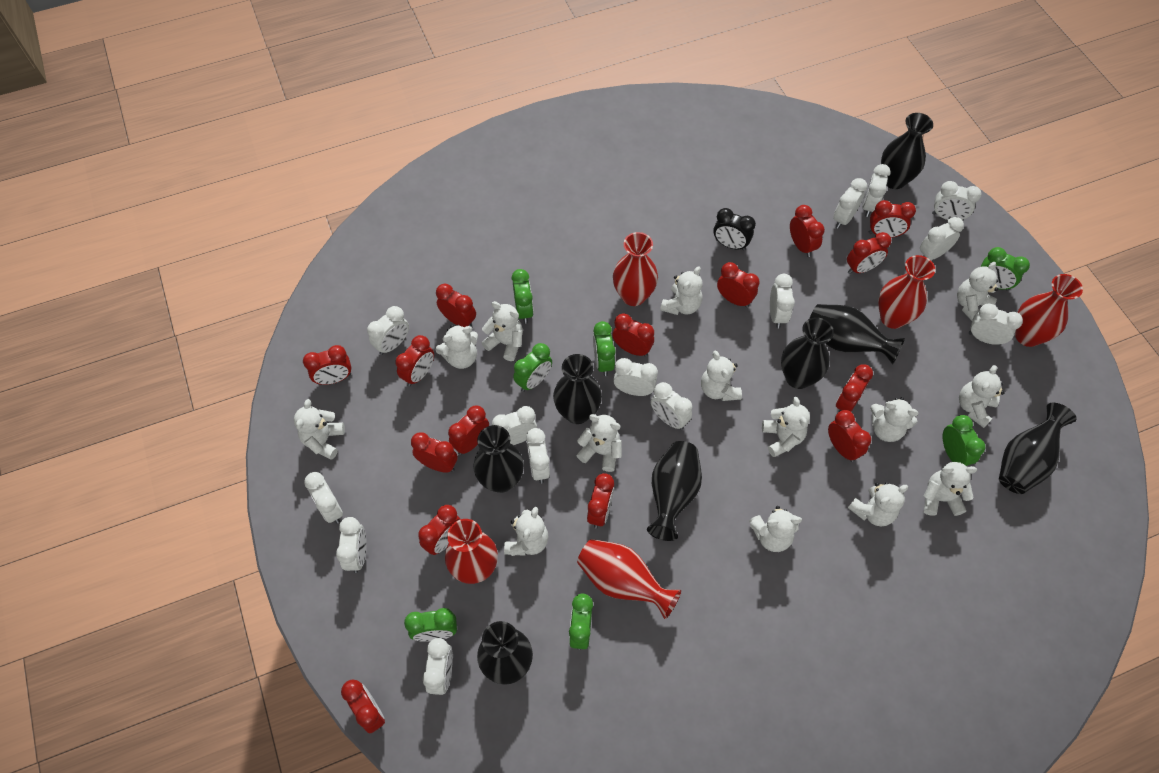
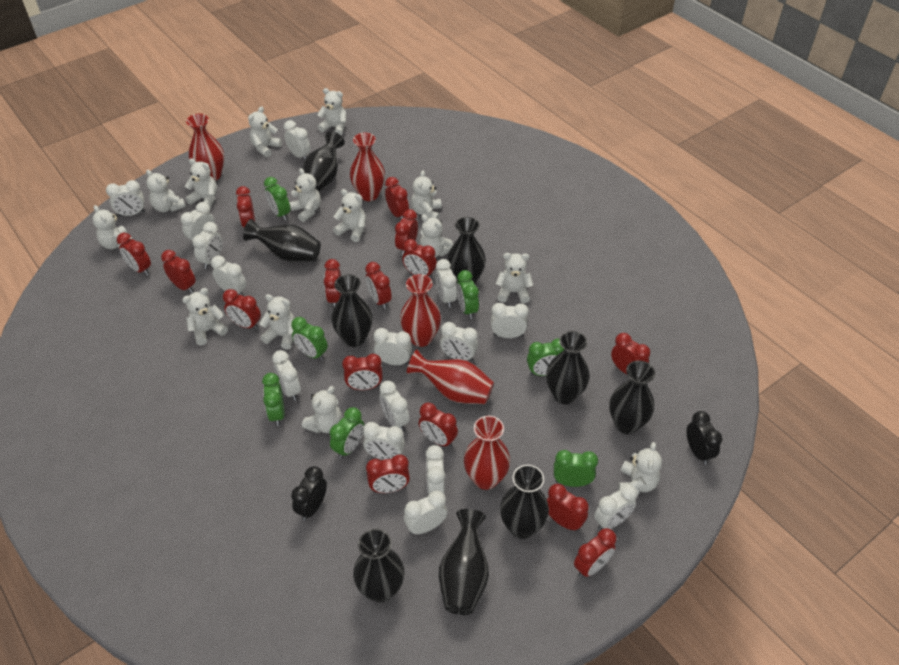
black clock: [713,208,756,251] = 1 -> [291,466,327,521] [686,411,722,465] = 2
black vase: [473,425,524,493] [477,621,533,685] [553,354,602,424] [647,441,702,541] [781,317,834,389] [809,304,905,365] [881,113,933,189] [999,403,1077,494] = 8 -> [243,219,321,262] [302,132,345,192] [331,274,373,347] [353,529,404,603] [439,509,489,615] [447,217,486,284] [500,465,549,539] [546,331,590,404] [609,361,655,434] = 9
white clock: [304,472,343,524] [336,517,367,573] [367,306,409,355] [423,638,453,695] [492,406,537,445] [526,428,550,483] [613,358,658,396] [651,382,692,430] [770,274,795,328] [833,178,867,229] [862,164,891,217] [920,217,964,260] [932,181,981,221] [969,303,1023,345] = 14 -> [106,180,145,217] [181,202,215,246] [192,222,222,269] [211,256,246,296] [272,350,301,401] [284,120,311,160] [363,422,405,460] [373,328,412,365] [379,381,410,431] [404,490,447,535] [425,445,445,494] [435,259,457,308] [440,322,478,361] [491,303,529,338] [594,484,637,530] = 15

